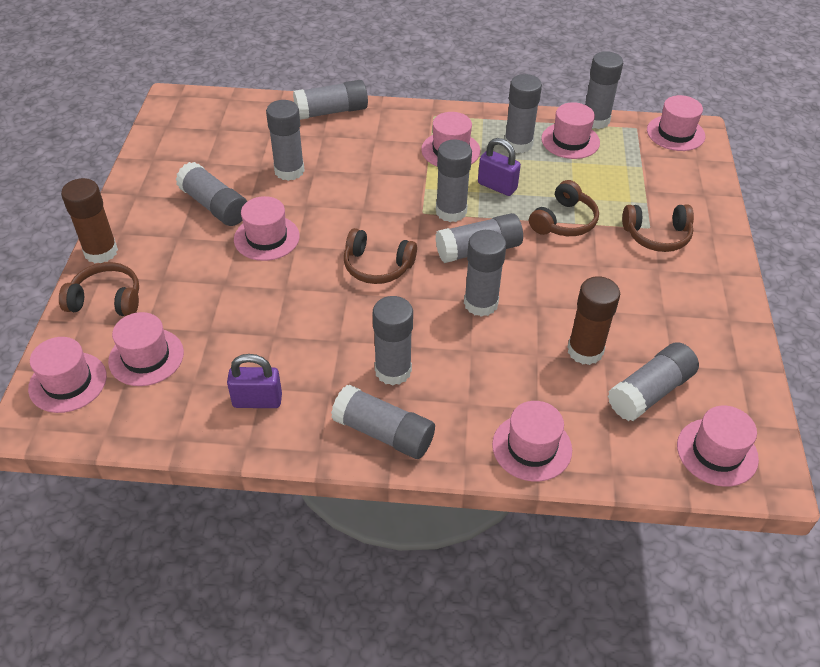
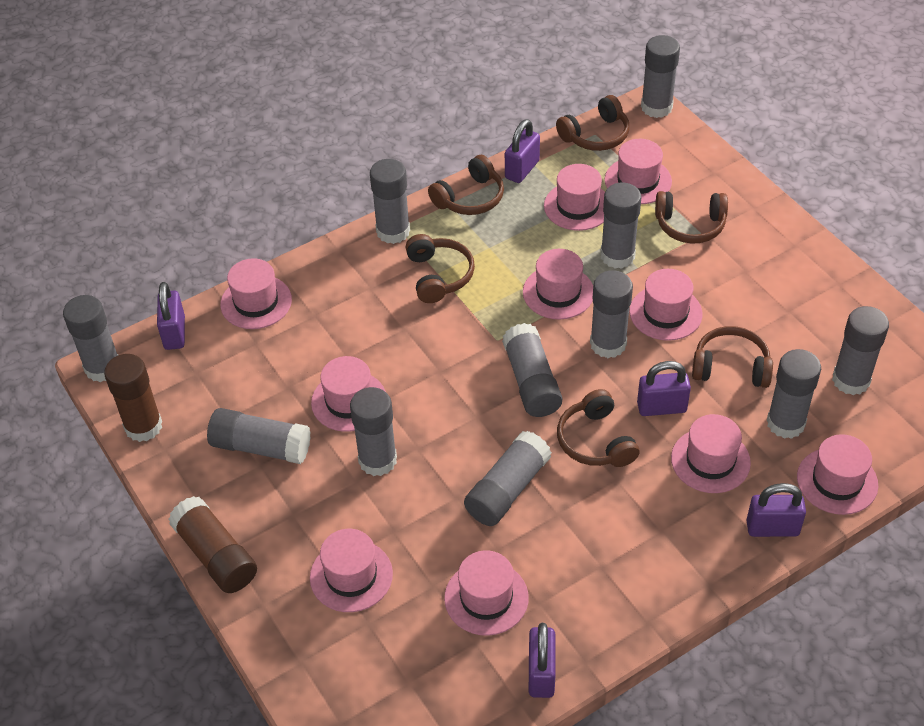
brown headphones: [59,262,139,316] [344,228,417,284] [529,180,599,236] [622,204,694,252] = 4 -> [405,234,475,303] [428,155,504,215] [556,95,629,151] [557,389,640,467] [655,191,728,244] [692,326,773,388] = 6
pink hat: [28,337,107,413] [108,312,184,386] [234,196,300,261] [421,112,480,166] [492,401,572,482] [541,102,600,159] [647,95,705,151] [677,406,759,487] = 8 -> [220,258,292,329] [310,529,393,612] [311,356,386,432] [444,550,529,636] [523,249,593,319] [544,164,605,231] [605,139,672,204] [629,269,702,341] [671,414,751,493] [797,434,878,515] = 10
purple padlock: [227,354,282,408] [478,138,521,196] = 2 -> [157,282,185,350] [505,119,540,183] [529,623,556,698] [637,361,691,416] [747,483,806,537] = 5

